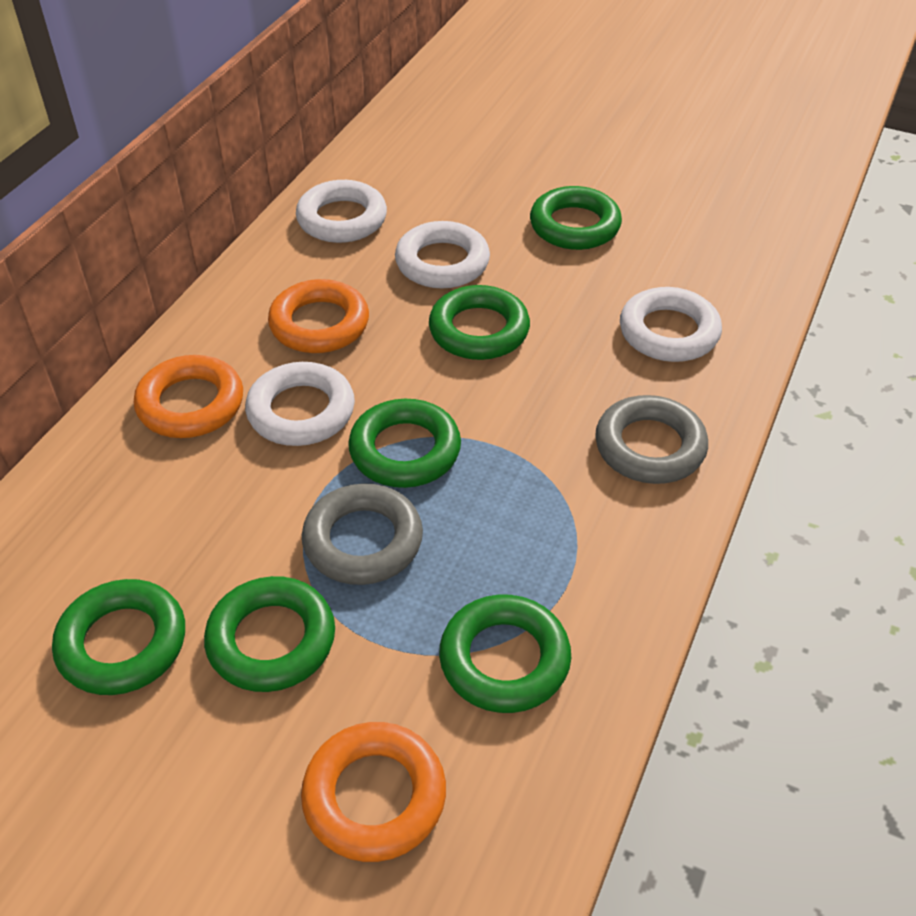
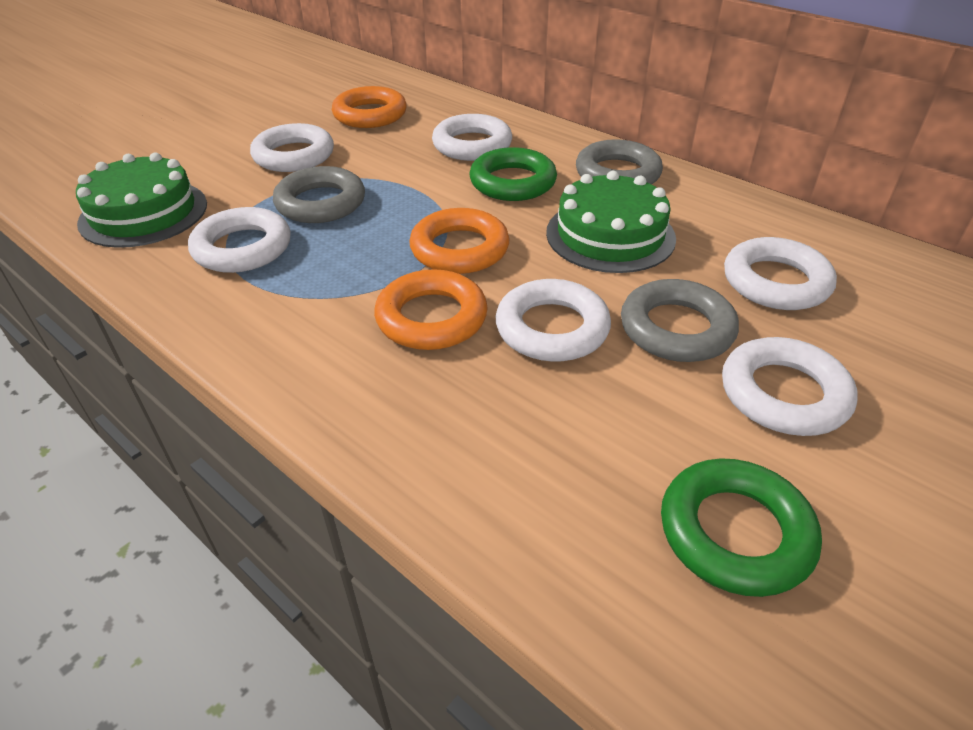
green cake: none = 0 -> [76,153,207,248] [546,171,676,273] = 2
green ring: [52,579,185,695] [204,576,335,692] [348,399,461,488] [429,285,530,360] [439,595,571,713] [530,186,622,250] = 6 -> [470,147,557,201] [661,458,822,597] = 2
grey ring: [302,483,423,585] [595,395,708,484] = 2 -> [273,166,365,223] [576,139,663,185] [621,279,739,362] = 3
white ring: [245,362,355,446] [296,180,387,243] [395,221,490,289] [620,287,722,362] = 4 -> [188,207,291,273] [250,123,334,172] [432,114,512,161] [496,279,611,362] [722,337,858,436] [724,237,837,310] = 6

